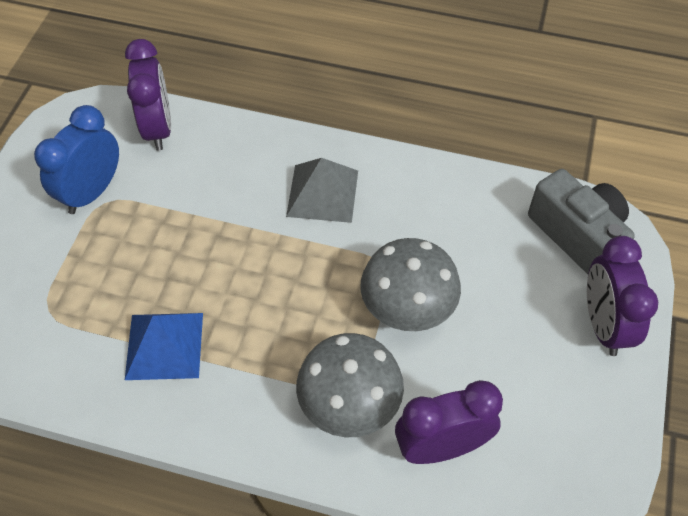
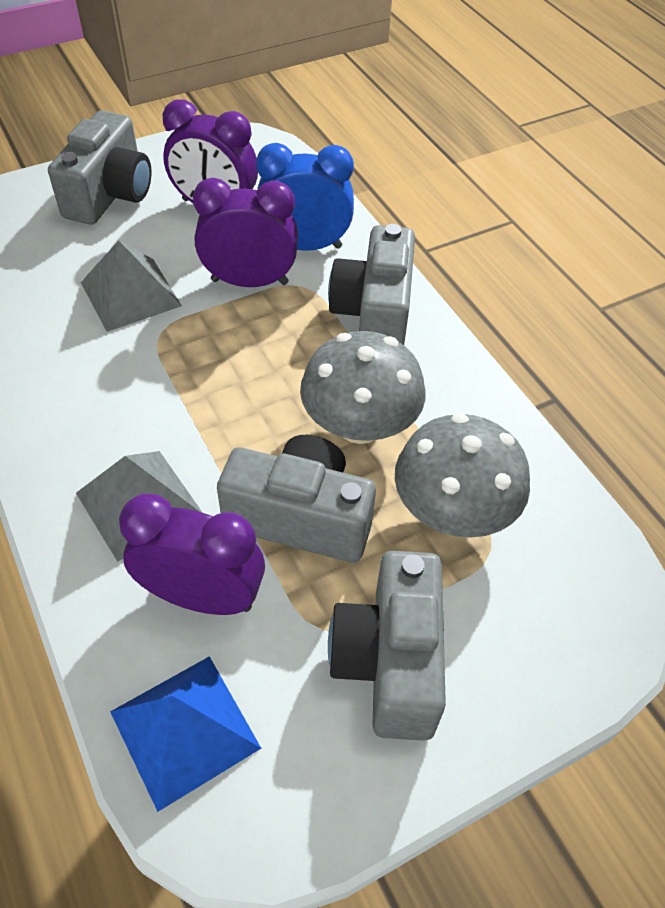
grey camera: [528,169,635,274] = 1 -> [48,110,152,224] [217,435,376,563] [328,224,415,345] [328,551,446,741] = 4
grey pyramid: [286,158,358,223] = 1 -> [76,451,203,562] [81,240,182,332] = 2

